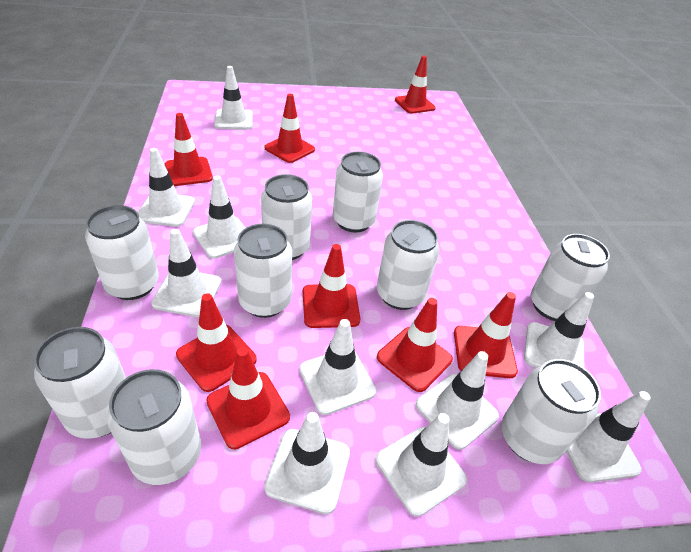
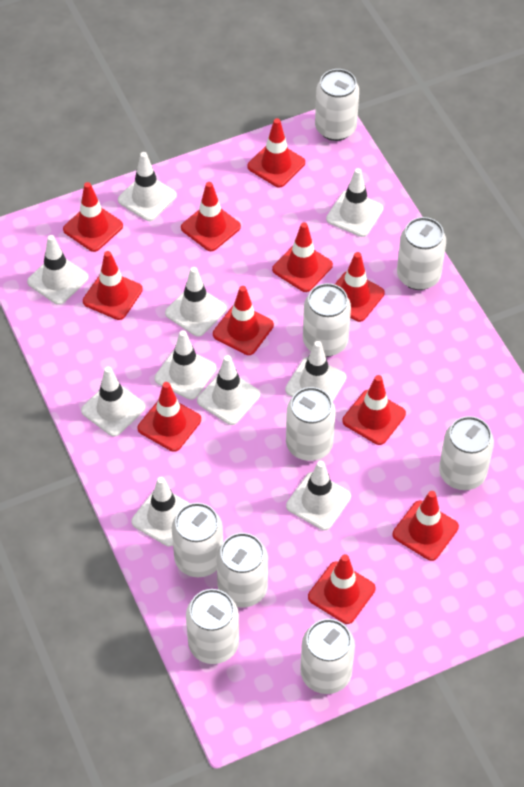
red traffic cone: [165,113,213,186] [176,293,257,392] [206,347,290,449] [264,94,315,163] [303,244,361,328] [377,298,453,392] [395,56,436,114] [454,292,518,378] = 8 -> [63,182,123,252] [83,251,143,320] [138,382,201,452] [181,182,241,251] [213,286,274,355] [247,118,305,187] [272,222,333,292] [308,554,375,624] [335,252,385,322] [342,375,406,445] [393,491,459,561] = 11

